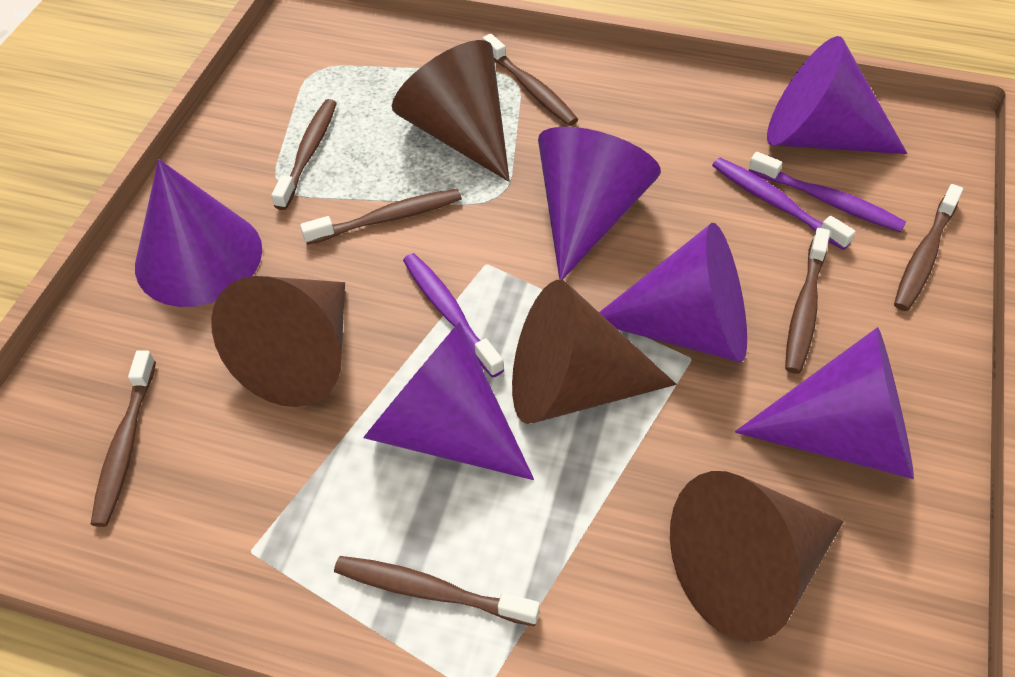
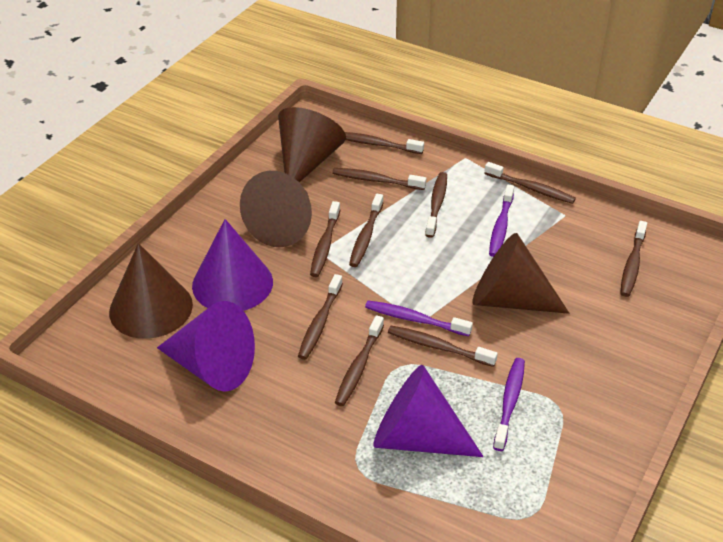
brown toothbrush: [90,350,156,527] [271,99,337,210] [300,189,462,245] [334,556,540,626] [482,34,578,126] [785,228,830,374] [894,184,963,311] = 7 -> [298,274,343,360] [310,201,340,277] [332,168,426,190] [335,315,384,406] [345,132,424,154] [349,194,384,267] [388,326,498,367] [425,172,447,238] [484,162,576,204] [620,221,647,297] = 10
purple cone: [135,159,262,307] [363,322,534,480] [538,127,661,280] [599,223,747,362] [735,327,914,479] [767,36,907,154] = 6 -> [157,301,255,392] [192,219,273,311] [374,365,484,457] = 3

